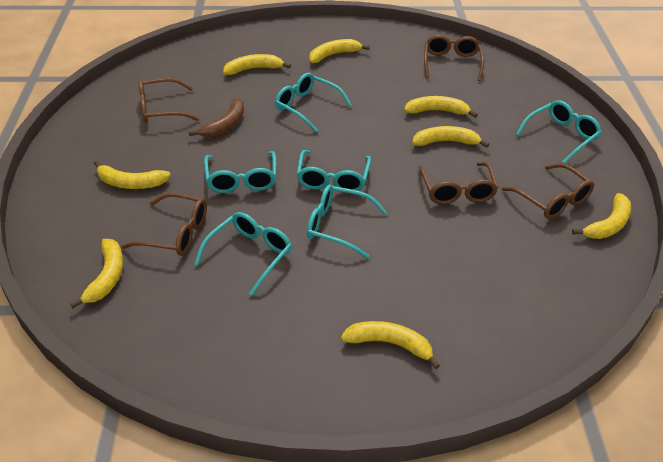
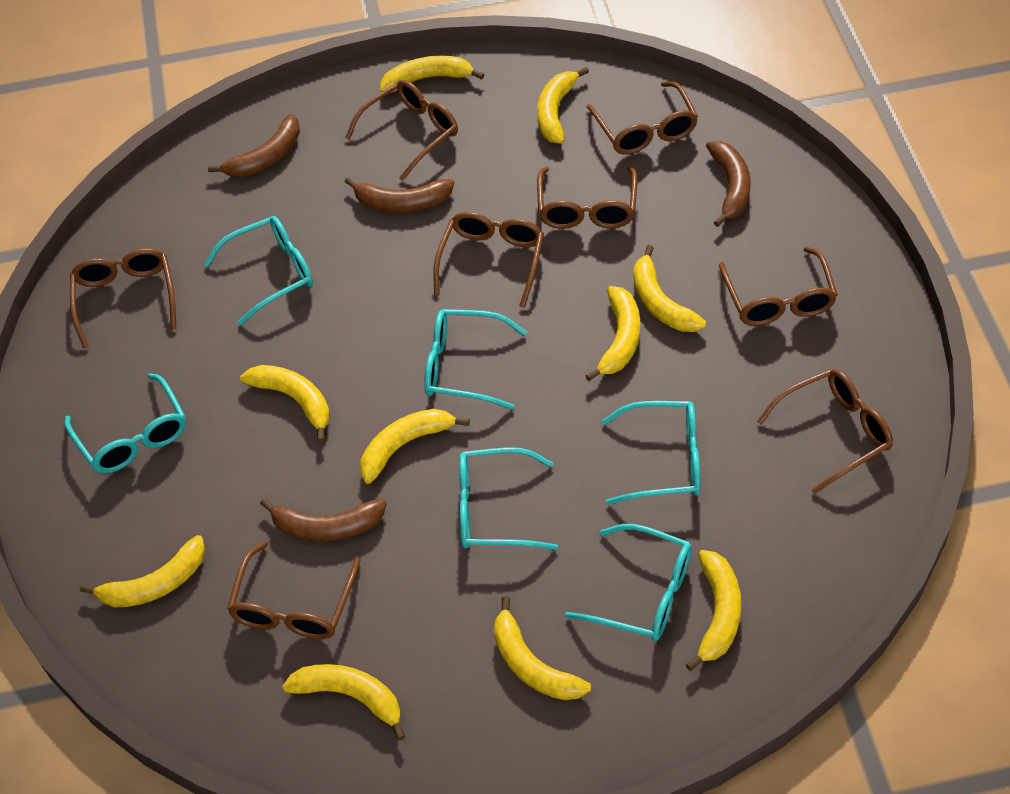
brown banana: [189,98,244,137] = 1 -> [208,114,300,177] [260,498,387,541] [345,177,454,212] [706,141,751,227] = 4
brown glasses: [121,193,207,256] [138,78,199,124] [419,162,498,204] [424,35,484,81] [501,163,594,219] = 5 -> [70,248,176,348] [227,541,361,639] [345,80,458,181] [433,212,544,308] [537,166,637,229] [587,81,698,155] [719,247,838,326] [757,369,893,494] = 8
yellow banana: [70,239,123,308] [94,161,170,189] [223,54,291,75] [309,39,370,63] [341,321,440,369] [404,96,478,118] [412,126,489,148] [572,193,631,239] = 8 -> [80,535,205,608] [240,365,330,443] [282,664,405,741] [360,409,470,484] [380,55,484,93] [494,596,591,700] [537,67,589,144] [586,286,640,381] [634,245,706,332] [686,550,741,671] = 10

